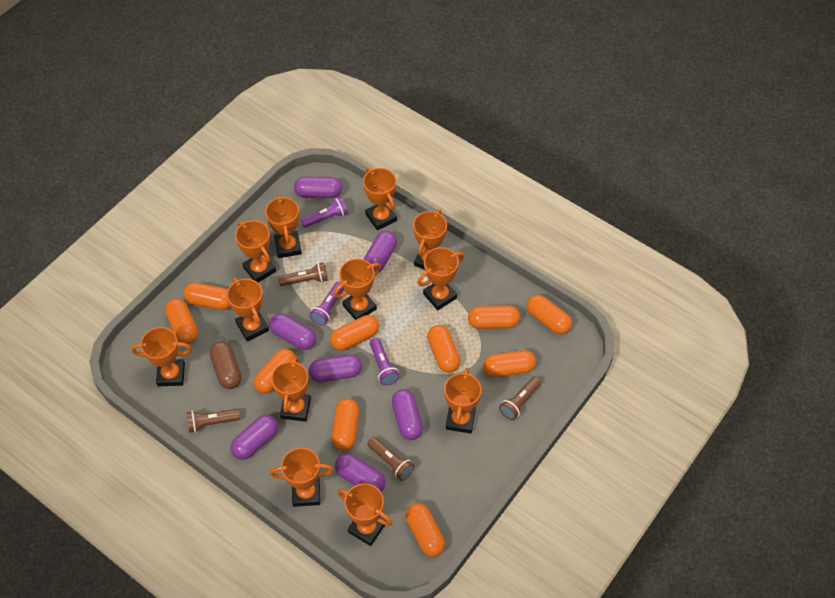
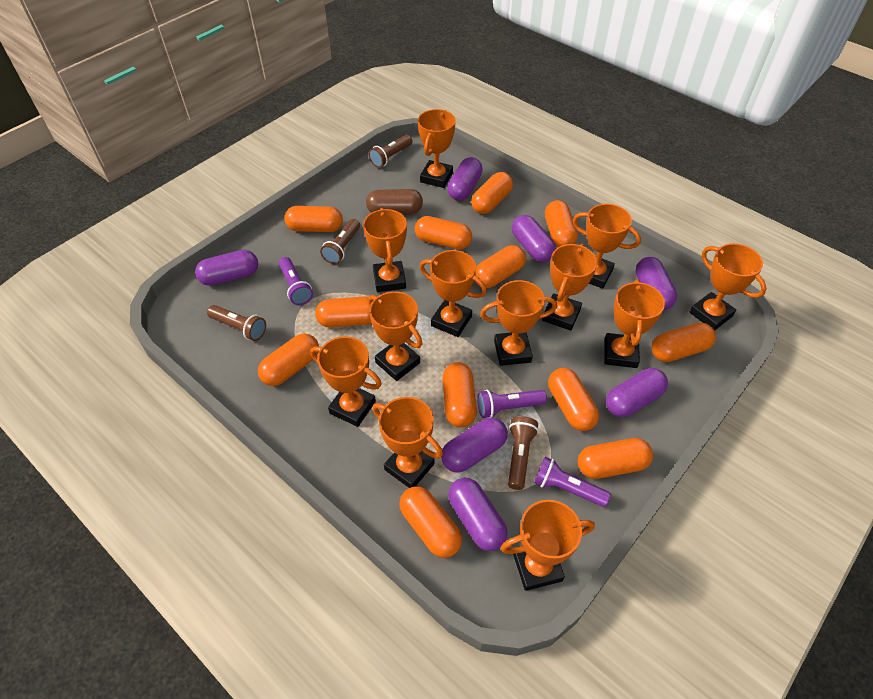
orange capsule: [165,299,198,344] [183,283,231,310] [254,349,295,394] [330,315,379,351] [332,398,359,451] [405,503,445,557] [427,325,460,373] [468,305,520,329] [483,350,536,377] [527,295,572,335] = 10 -> [258,334,319,386] [284,206,343,232] [315,296,372,328] [399,486,462,558] [415,216,472,249] [443,362,477,427] [471,172,513,214] [475,245,526,288] [545,200,578,247] [548,368,599,431] [578,438,653,479] [651,323,716,362] = 12

